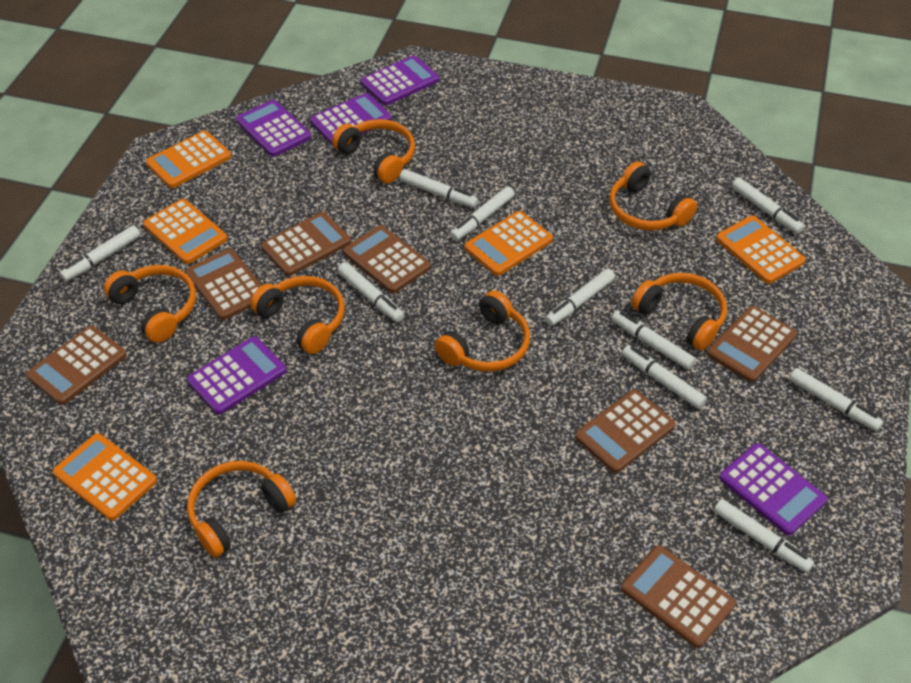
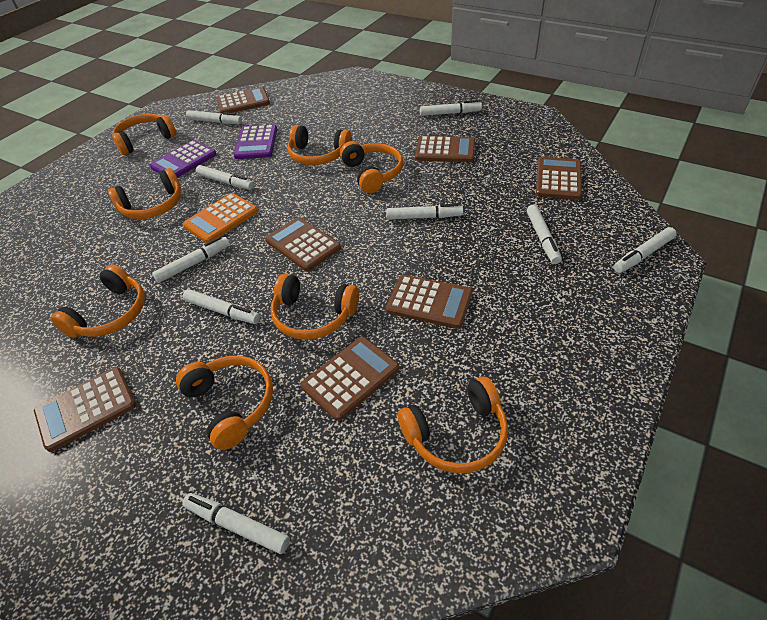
orange calculator: [53,433,157,521] [143,199,228,264] [146,131,231,188] [464,211,553,276] [716,216,806,284] = 5 -> [183,193,258,243] = 1
orange headphones: [104,265,196,343] [187,461,296,558] [250,276,345,354] [332,119,415,184] [435,290,530,372] [609,161,697,231] [631,273,727,351] = 7 -> [51,264,145,338] [108,168,181,219] [112,114,176,155] [176,356,273,450] [271,274,359,340] [287,125,352,165] [340,141,403,193] [398,377,508,473] = 8
purple calculator: [187,336,287,415] [236,100,311,157] [310,93,392,145] [361,55,439,106] [719,443,827,535] = 5 -> [150,140,217,178] [233,124,277,159] = 2
white marker: [60,225,140,281] [337,262,404,322] [399,169,478,208] [450,186,515,241] [545,268,615,326] [612,310,696,370] [622,345,707,409] [714,499,814,573] [732,178,804,234] [789,368,884,431] = 10 -> [152,237,230,283] [182,493,290,554] [183,289,260,324] [186,110,242,124] [196,165,254,190] [386,204,463,220] [420,100,482,116] [527,205,562,264] [613,227,677,273] = 9

